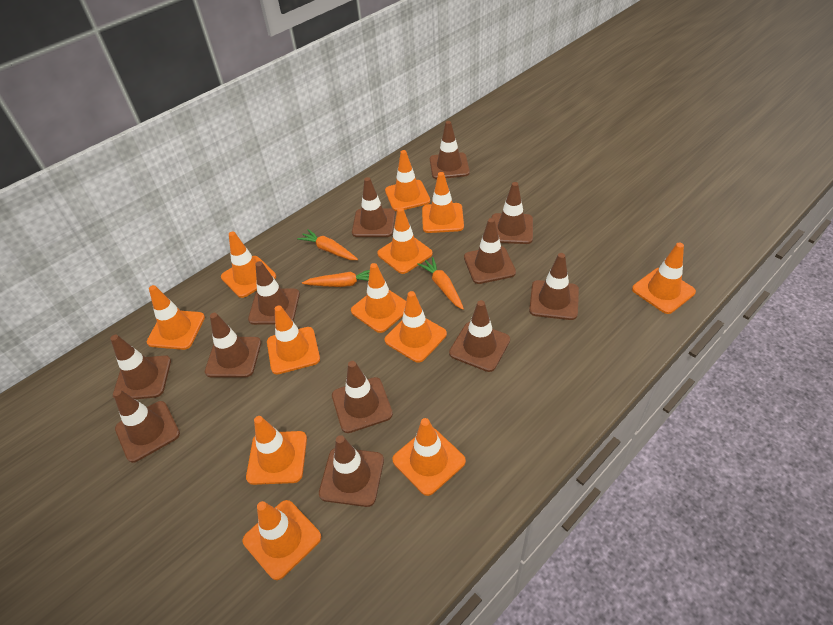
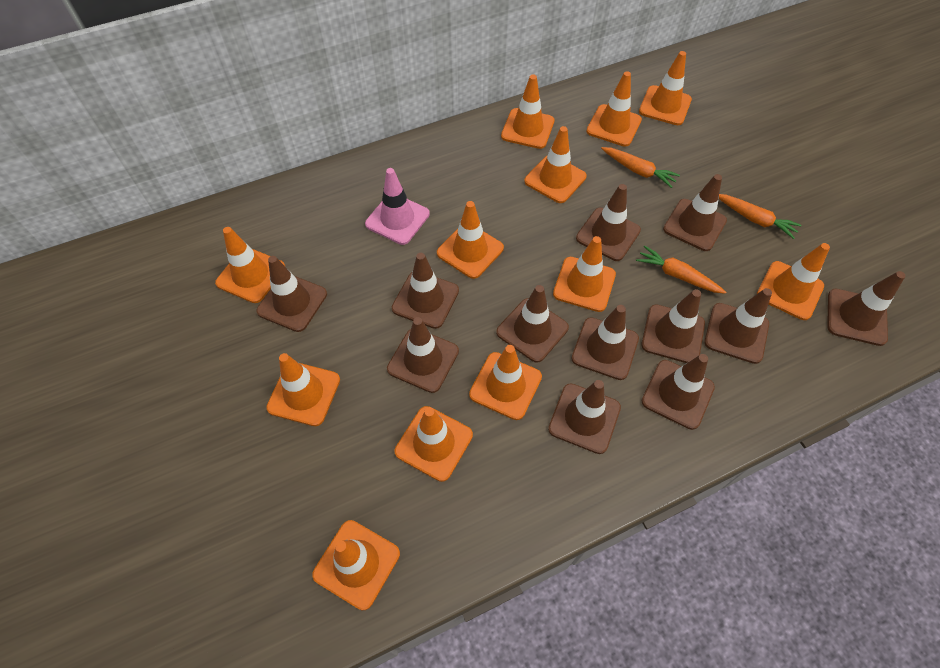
pink traffic cone: none = 0 -> [365,168,430,245] = 1

